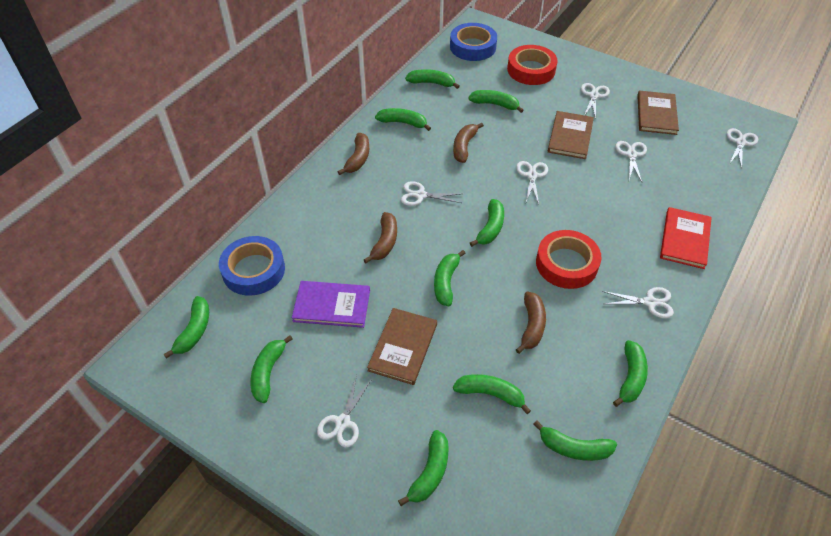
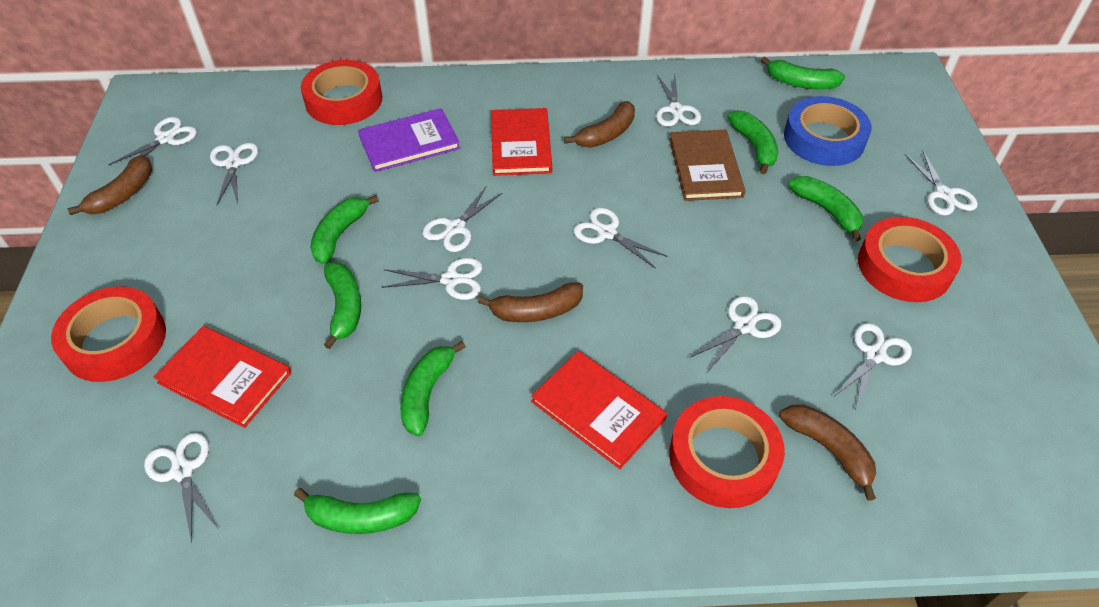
blue tape: [219,236,285,296] [450,23,497,61] = 2 -> [784,96,872,166] = 1
brown book: [367,308,437,385] [548,111,594,159] [637,90,679,135] = 3 -> [669,130,746,201] = 1
green banana: [164,296,209,359] [251,335,293,403] [375,108,431,131] [398,430,449,506] [405,69,460,89] [434,250,466,306] [453,374,531,414] [468,90,524,113] [470,199,504,247] [533,421,617,461] [613,340,648,407] = 11 -> [294,488,421,534] [310,195,379,264] [324,262,361,349] [400,341,466,436] [728,110,778,174] [761,56,845,89] [788,176,863,242] = 7
red book: [660,207,712,269] = 1 -> [154,326,291,428] [491,108,552,176] [531,351,667,469] = 3
red tape: [507,45,558,85] [536,230,602,289] = 2 -> [51,287,166,382] [301,60,382,125] [669,396,785,508] [858,217,961,302] = 4
white scissors: [317,375,372,447] [401,181,461,206] [516,161,548,204] [581,83,610,119] [602,287,674,318] [615,141,647,182] [727,128,758,169] = 7 -> [108,117,197,165] [144,433,219,543] [210,143,258,206] [381,258,482,300] [423,186,502,252] [573,208,668,269] [656,74,701,127] [689,296,781,373] [833,323,912,410] [905,150,978,216] = 10

